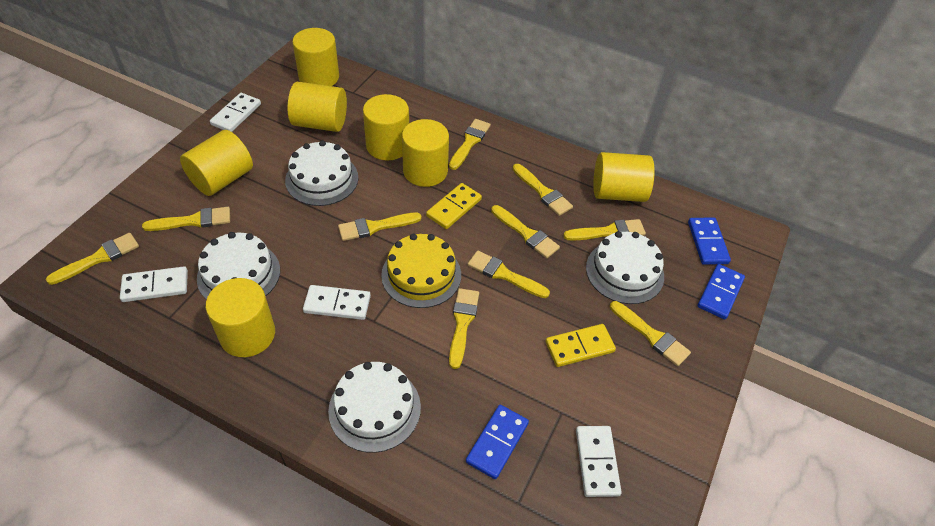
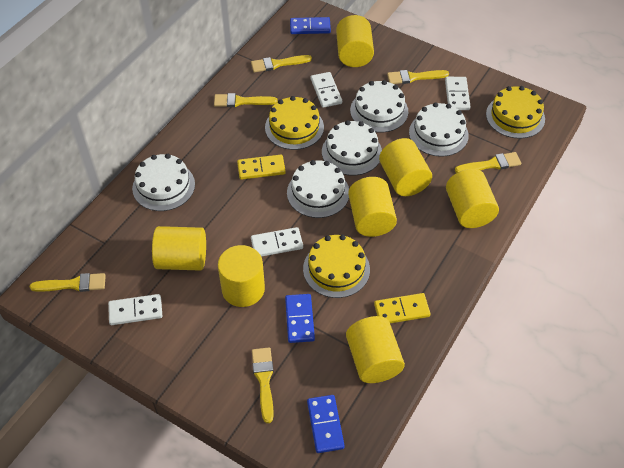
white cake: [197,232,280,300] [285,140,358,206] [328,362,421,453] [586,231,664,304] = 4 -> [132,154,195,211] [287,160,349,218] [322,120,382,176] [350,80,408,133] [409,102,469,157] = 5
yellow brush: [46,233,139,285] [142,207,230,231] [338,212,422,241] [449,119,491,170] [449,288,479,369] [468,250,550,298] [491,205,560,258] [513,164,573,216] [563,219,646,241] [610,301,691,366] = 10 -> [30,273,106,292] [214,93,277,107] [251,55,312,72] [252,348,274,423] [387,70,449,84] [455,152,522,173] = 6
yellow cake: [381,234,461,308] = 1 -> [265,96,324,150] [303,235,370,298] [486,86,545,138] = 3

